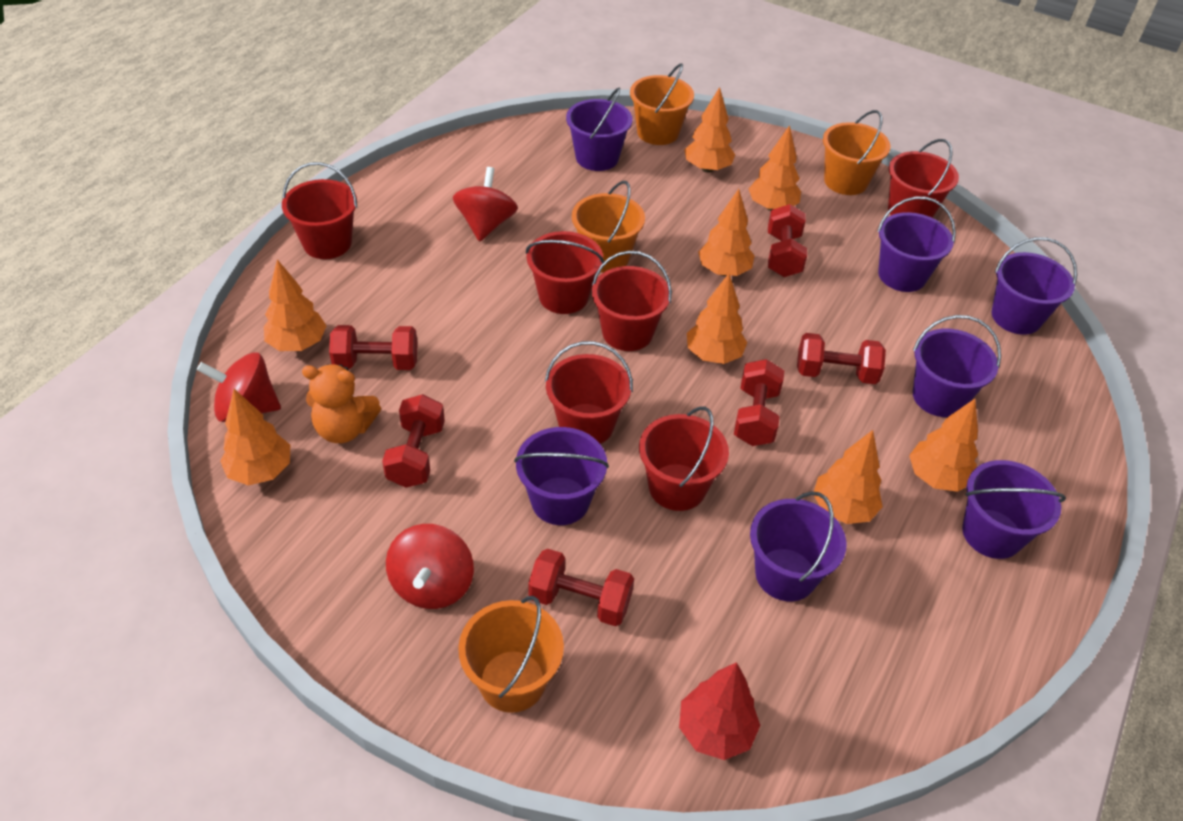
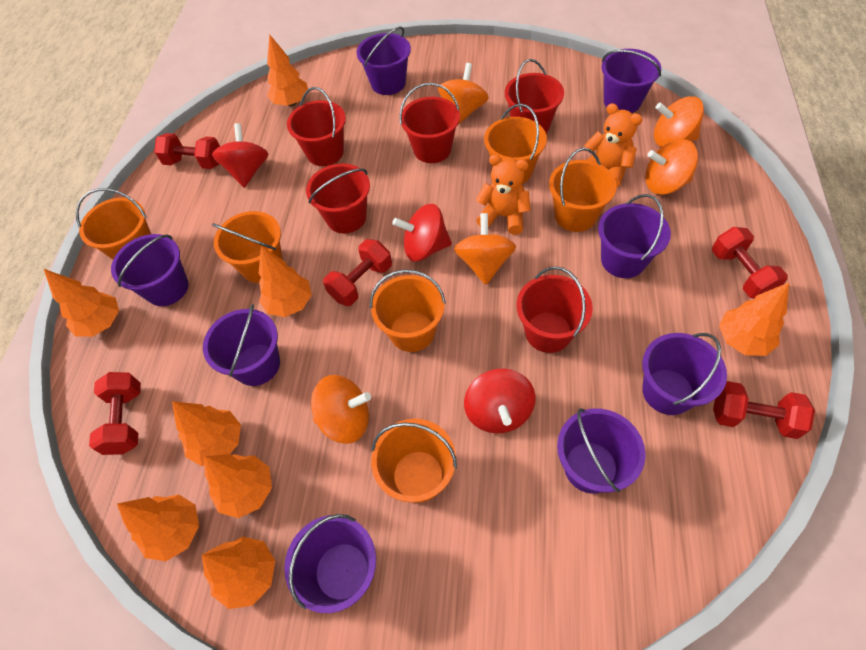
orange bucket: [458,596,564,713] [572,181,645,273] [630,63,694,145] [823,110,891,195] = 4 -> [76,188,151,260] [212,211,283,283] [370,270,446,352] [371,419,457,503] [484,104,547,184] [549,148,617,232] = 6
orange spinning top: none = 0 -> [311,375,371,444] [438,63,489,124] [454,213,516,285] [645,139,698,195] [654,96,704,147] = 5
orange teddy bear: [302,364,381,443] = 1 -> [476,155,531,235] [584,103,643,188] = 2
purple bucket: [514,427,609,525] [566,88,633,171] [750,491,846,601] [878,196,956,292] [913,315,1001,417] [962,460,1066,559] [992,237,1077,335] = 7 -> [111,234,189,306] [203,304,280,386] [284,514,376,613] [356,26,411,95] [557,408,646,494] [598,194,671,278] [602,49,661,113] [642,333,727,415] = 8
red bucket: [282,162,357,259] [526,231,604,314] [545,341,633,444] [592,251,672,351] [639,407,729,511] [888,139,959,218] = 6 -> [287,87,346,166] [306,164,370,234] [399,83,460,163] [505,59,564,133] [517,266,593,353] = 5
red dumbbell: [329,325,418,370] [382,394,445,488] [528,549,634,626] [734,359,784,446] [768,204,807,277] [797,333,886,384] = 6 -> [89,372,141,455] [154,133,220,169] [323,239,392,306] [712,227,788,299] [713,381,815,439] = 5
red tree: [679,662,760,760] = 1 -> none = 0

